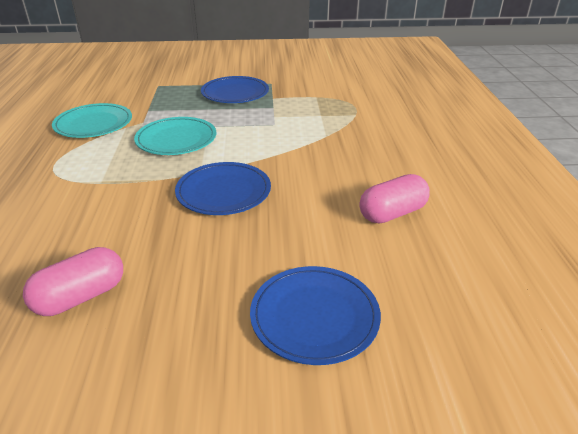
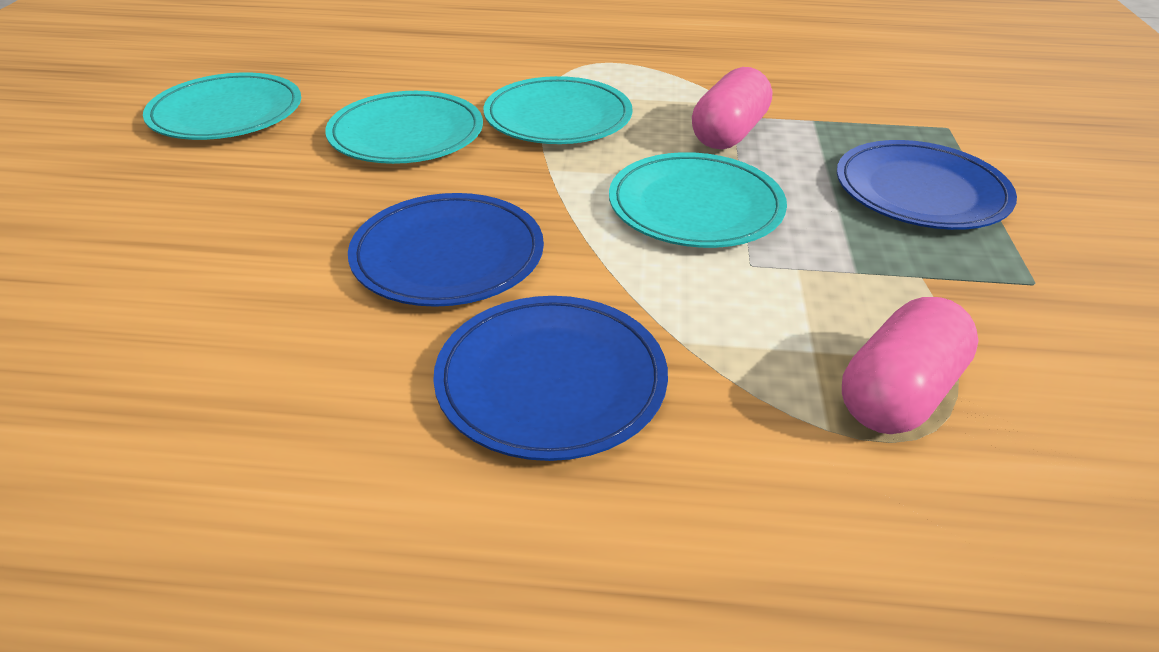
turquoise plate: [52,103,132,138] [134,117,216,155] = 2 -> [143,72,301,140] [325,91,483,164] [483,76,632,144] [609,152,787,248] = 4

